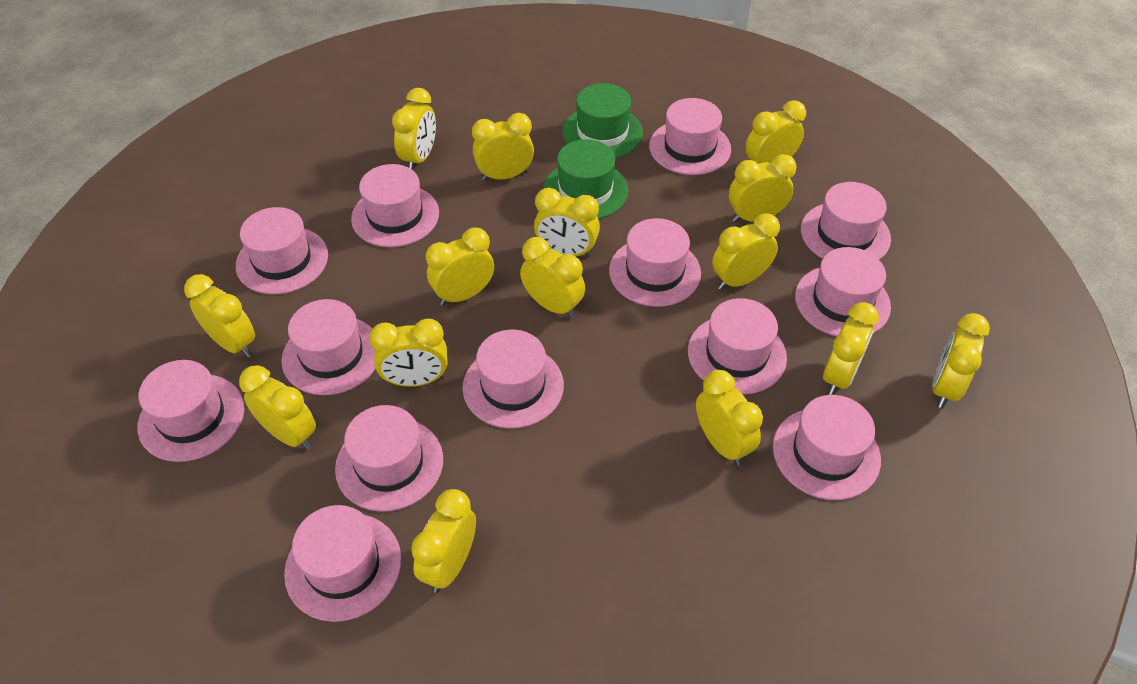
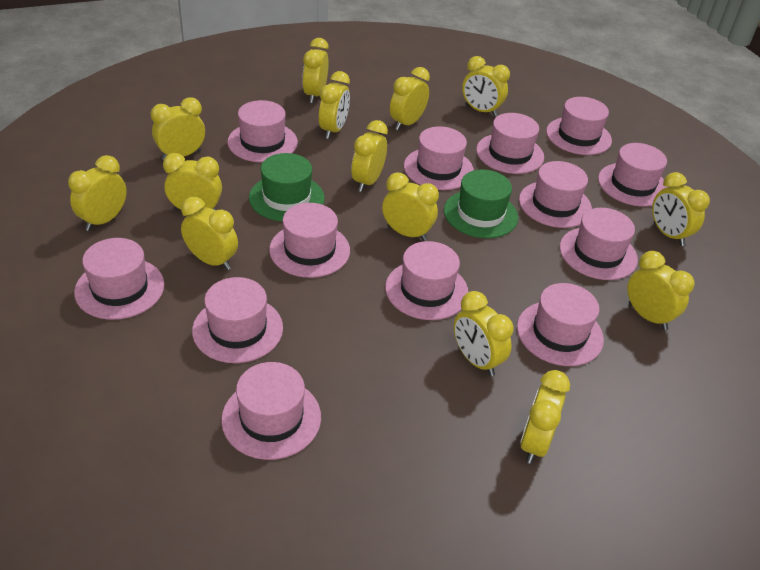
yellow clock: [184,274,255,358] [239,365,316,450] [369,319,447,387] [392,88,436,170] [411,489,476,593] [426,227,494,306] [472,113,534,181] [520,237,585,318] [534,188,600,257] [696,370,763,466] [712,213,780,290] [729,154,797,222] [745,101,806,164] [823,302,879,395] [932,313,990,408] = 15 -> [68,155,127,231] [151,97,205,160] [163,153,222,211] [181,197,238,270] [302,38,329,103] [319,71,350,139] [352,120,388,192] [382,173,439,241] [390,67,430,130] [454,291,514,376] [462,56,510,117] [520,370,570,464] [627,251,695,330] [652,172,710,246] = 14

